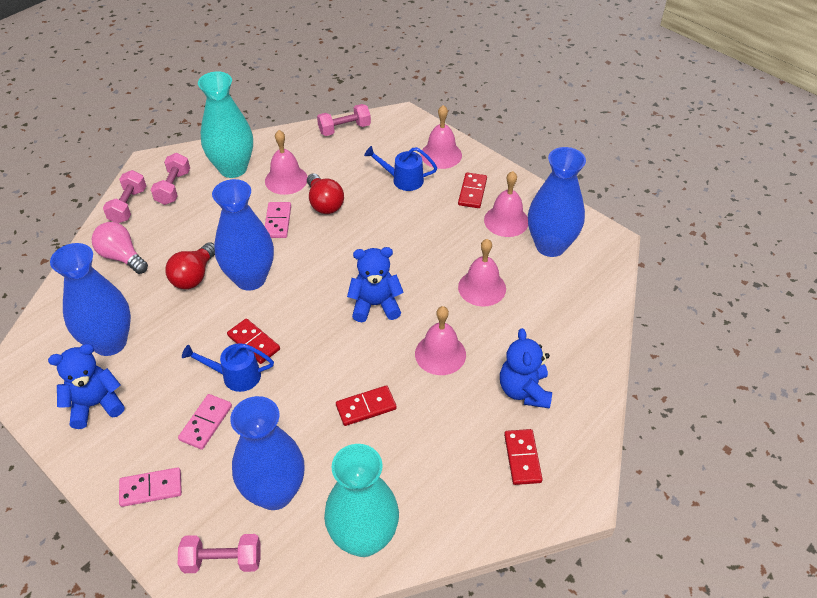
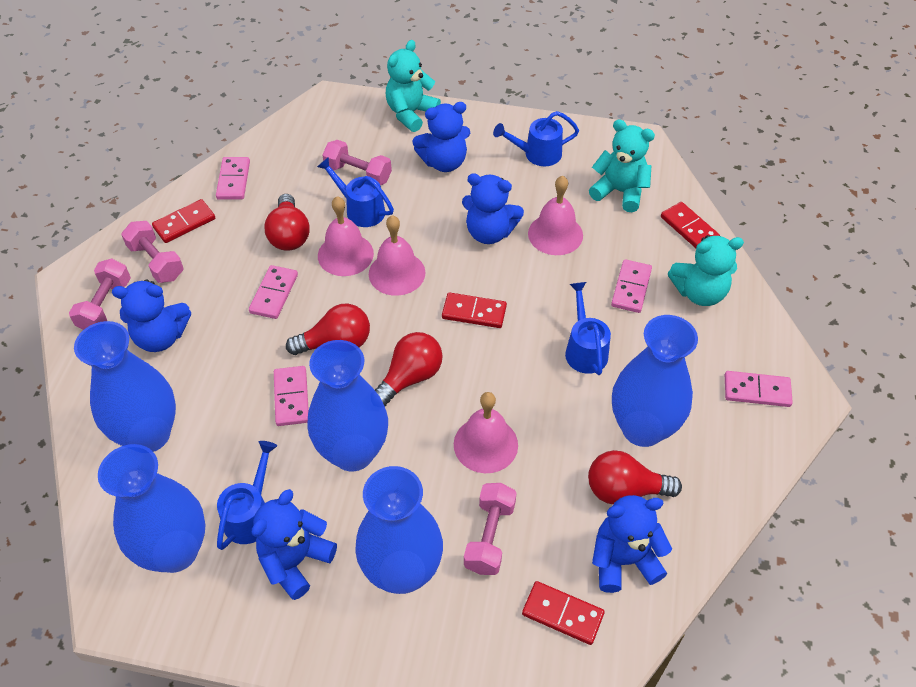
blue teddy bear: [48,344,125,429] [347,247,404,322] [500,328,552,409] = 3 -> [112,280,191,352] [252,489,337,600] [412,102,470,172] [462,173,524,244] [592,495,672,593] = 5
blue vase: [50,243,131,356] [212,179,274,290] [230,396,305,510] [528,147,586,257] = 4 -> [74,321,176,452] [98,444,205,573] [308,340,388,471] [355,466,443,594] [612,315,698,447] = 5
blue watering can: [182,343,274,392] [364,146,437,191] = 2 -> [217,441,277,550] [317,157,394,227] [493,111,579,166] [565,282,611,375] = 4
pink bell: [265,130,307,195] [415,306,466,375] [421,105,462,169] [458,239,506,307] [484,171,528,237] = 5 -> [318,196,374,276] [369,215,425,296] [454,392,518,473] [528,176,583,255] = 4
pink domino: [119,467,182,507] [178,394,232,450] [265,202,291,238] = 3 -> [216,157,250,200] [249,265,298,319] [274,366,309,426] [611,259,652,313] [725,371,793,407] = 5
pink light bulb: [92,222,148,274] = 1 -> none = 0
red light bulb: [165,242,215,289] [307,173,344,214] = 2 -> [264,194,310,251] [286,304,370,355] [375,332,443,406] [588,450,682,504] = 4
turquoise teddy bear: none = 0 -> [386,40,441,132] [589,119,655,212] [668,235,744,306] = 3
turquoise vase: [198,72,253,178] [324,444,399,557] = 2 -> none = 0

